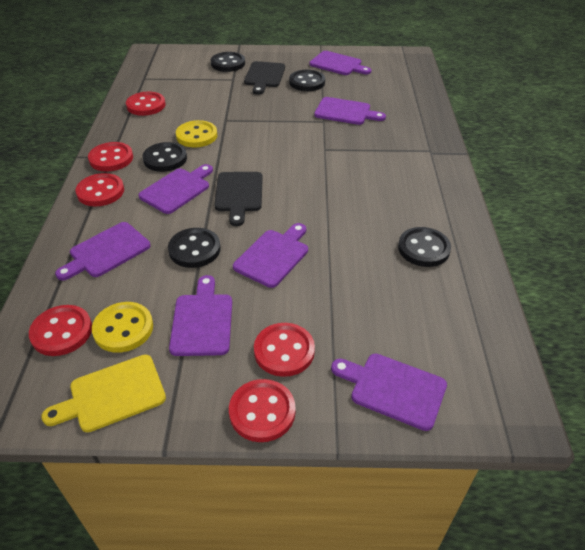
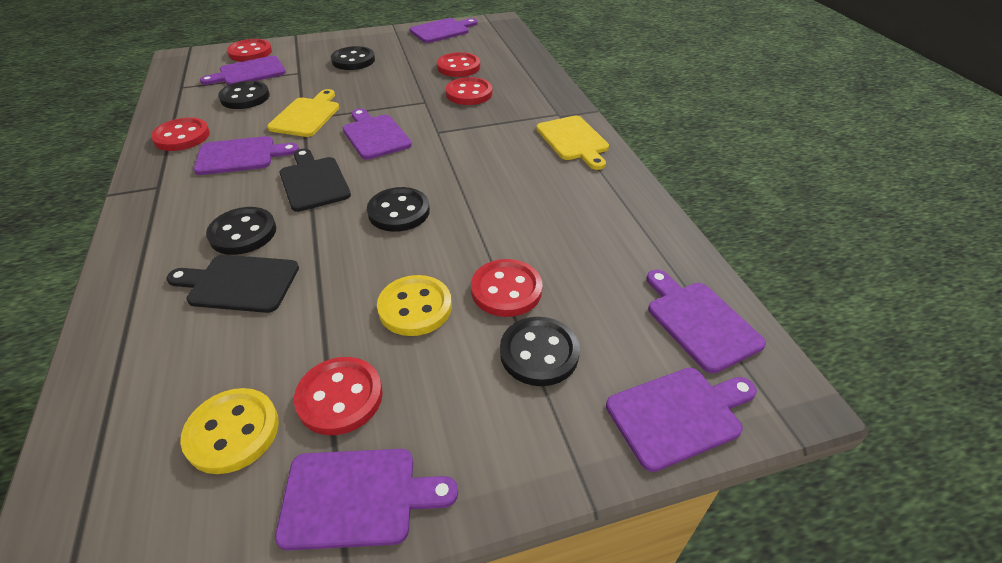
yellow cutting board: [41,355,166,432] = 1 -> [267,89,339,137] [536,116,609,170] = 2

